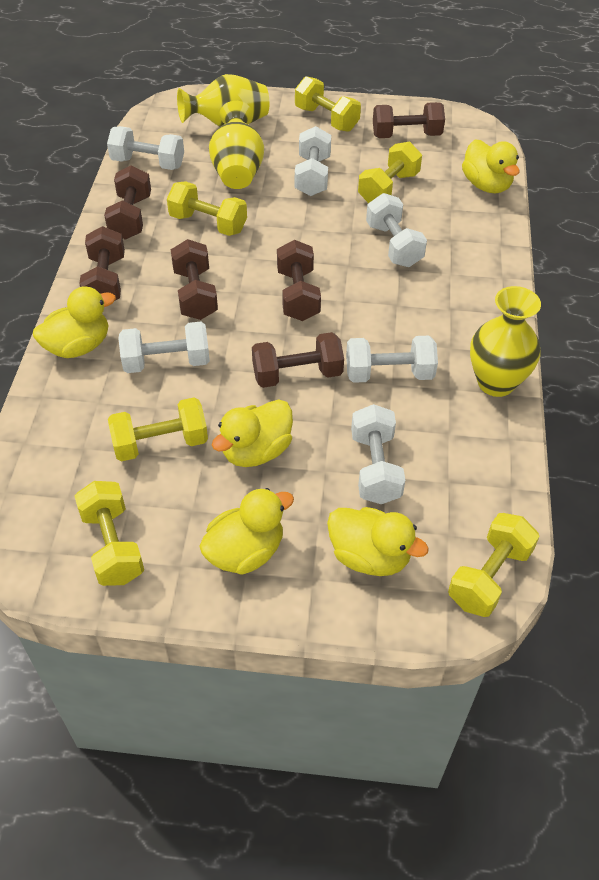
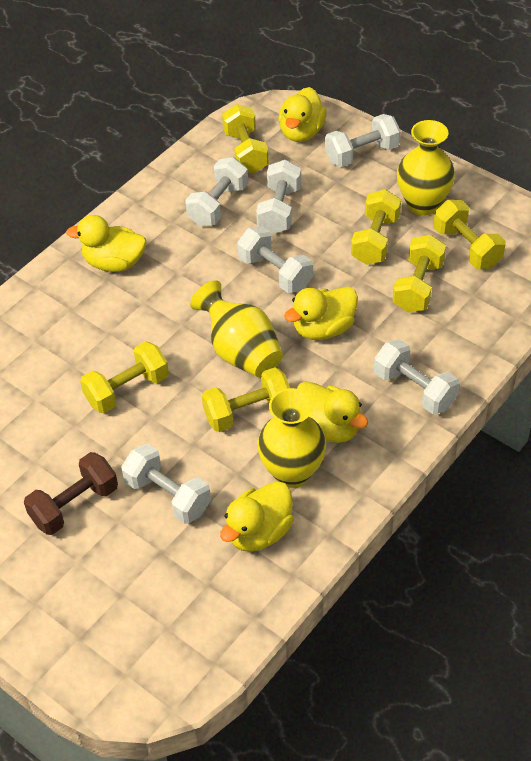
brown dumbbell: [79,226,125,300] [104,165,151,239] [171,239,218,320] [252,332,344,388] [277,240,321,321] [373,102,445,138] = 6 -> [24,452,118,535] = 1

